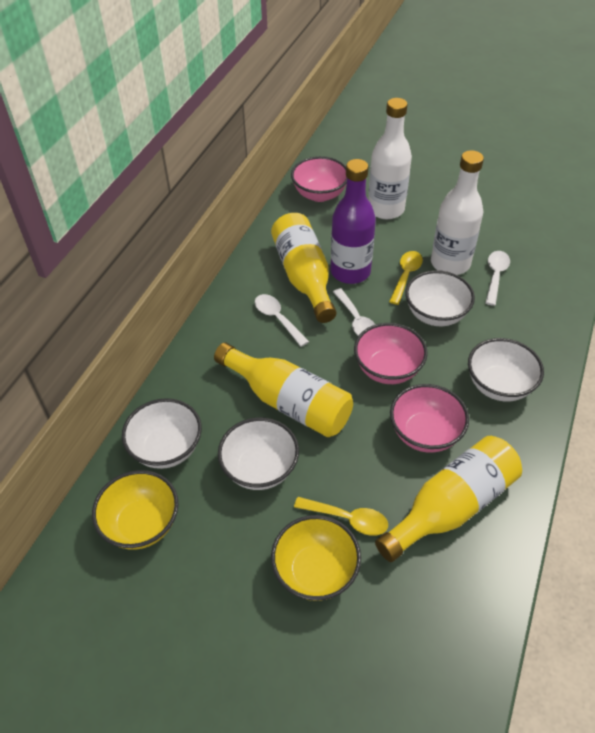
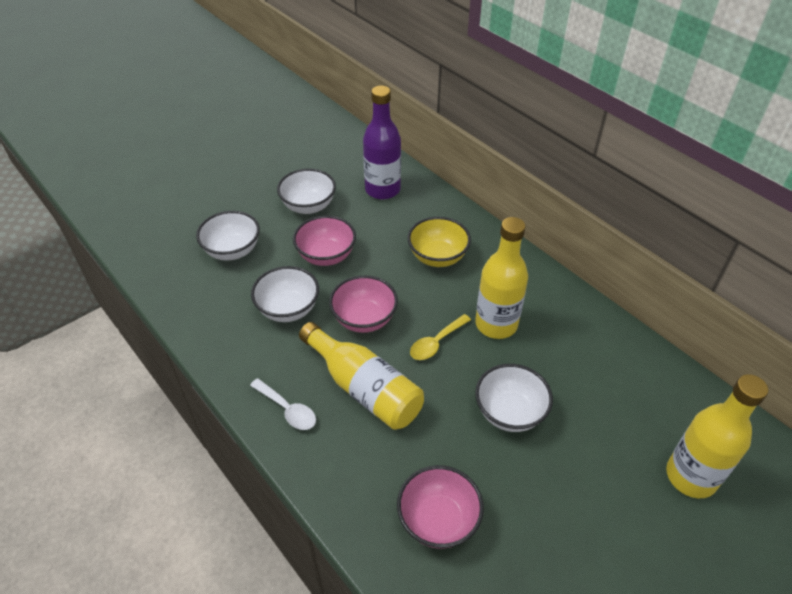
white bottle: [368,98,412,219] [431,150,484,275] = 2 -> none = 0
white spoon: [255,294,309,347] [333,288,376,336] [485,251,510,306] = 3 -> [250,378,316,430] = 1
yellow bowl: [92,470,178,550] [271,515,361,601] = 2 -> [408,217,471,267] = 1
yellow spoon: [294,497,388,536] [389,251,423,305] = 2 -> [410,314,471,360] = 1

